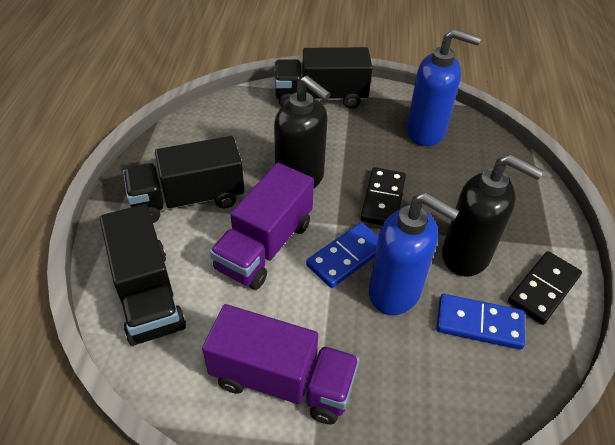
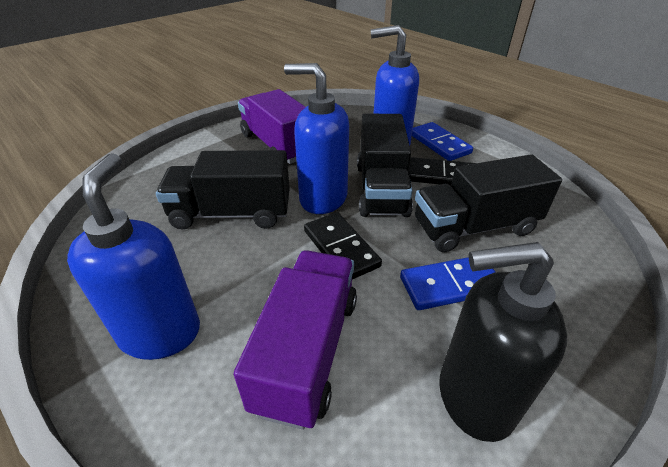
black soap dispenser: [274,76,331,188] [442,154,543,277] = 2 -> [439,242,567,442] = 1
blue soap dispenser: [369,192,459,315] [407,29,481,146] = 2 -> [67,153,200,360] [284,63,349,214] [370,25,419,145] = 3

